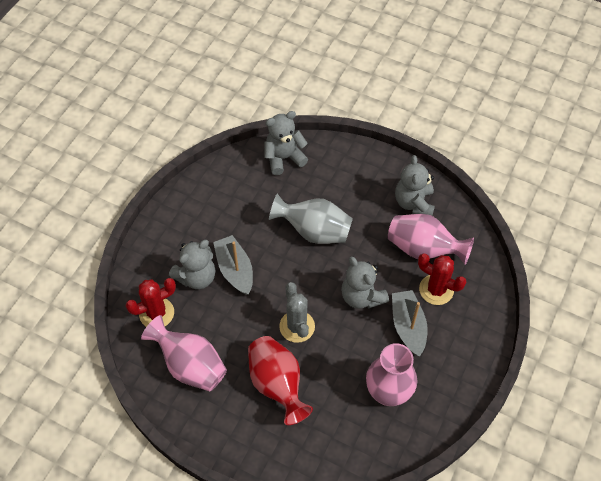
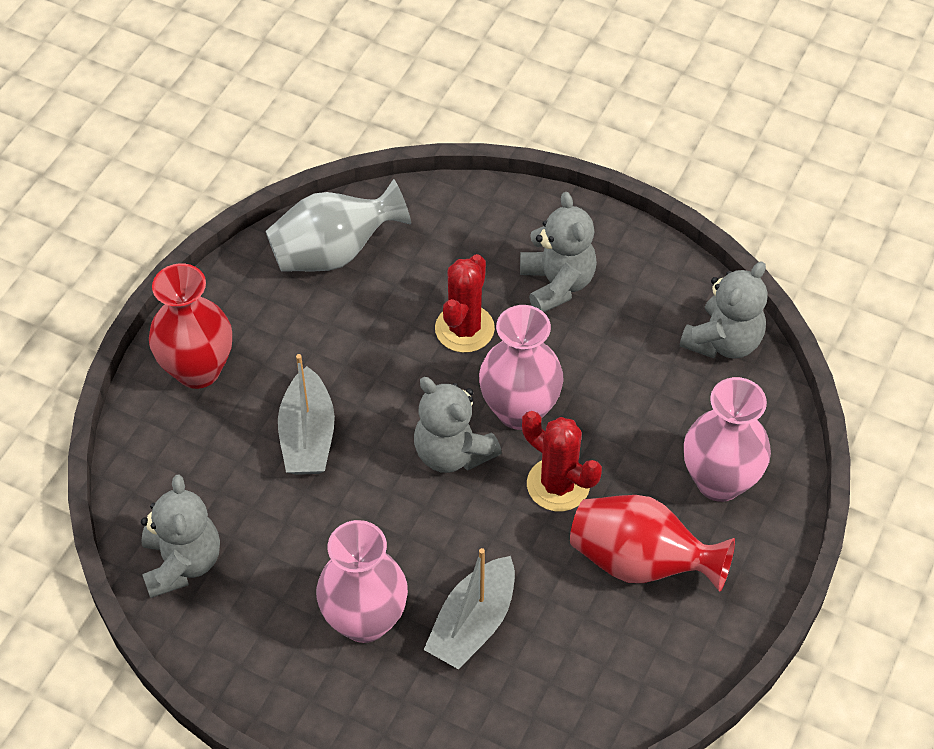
grey cactus: [279,282,315,343] = 1 -> none = 0
red vase: [248,336,313,425] = 1 -> [149,263,232,389] [570,495,735,592] = 2

